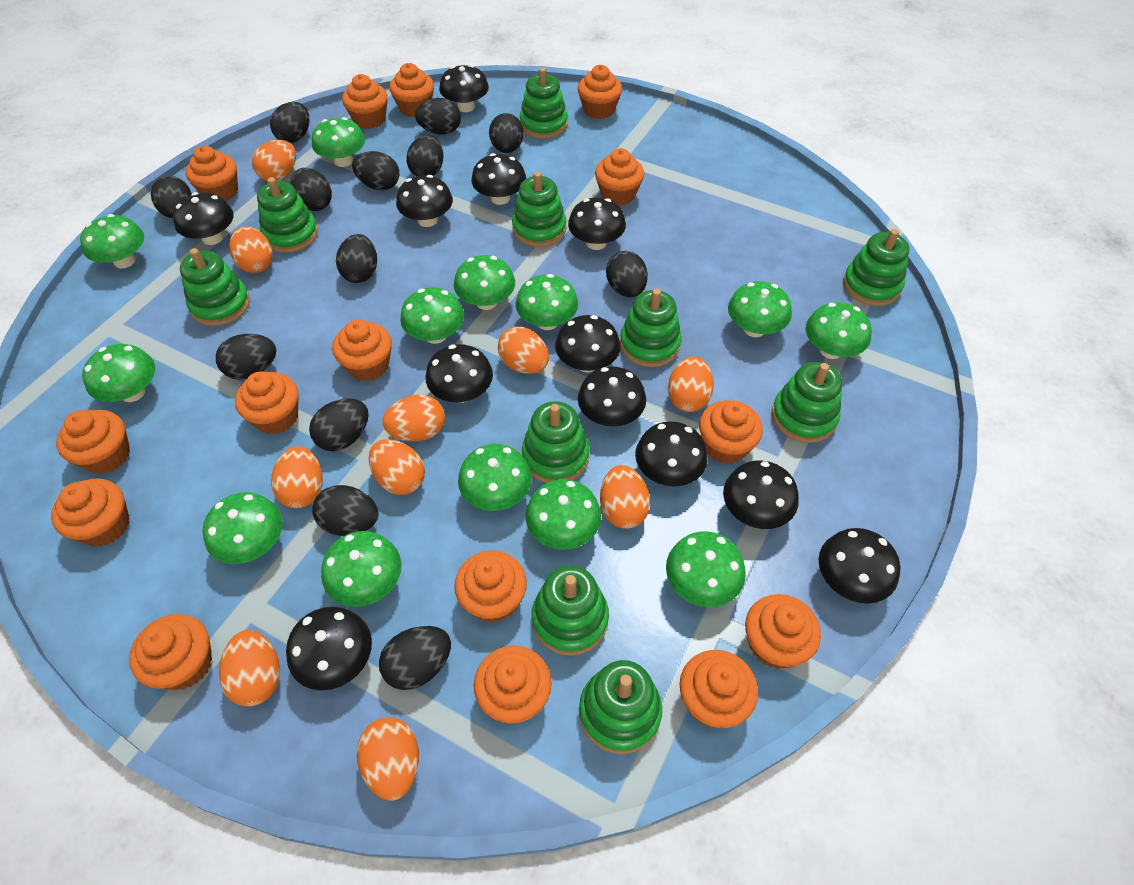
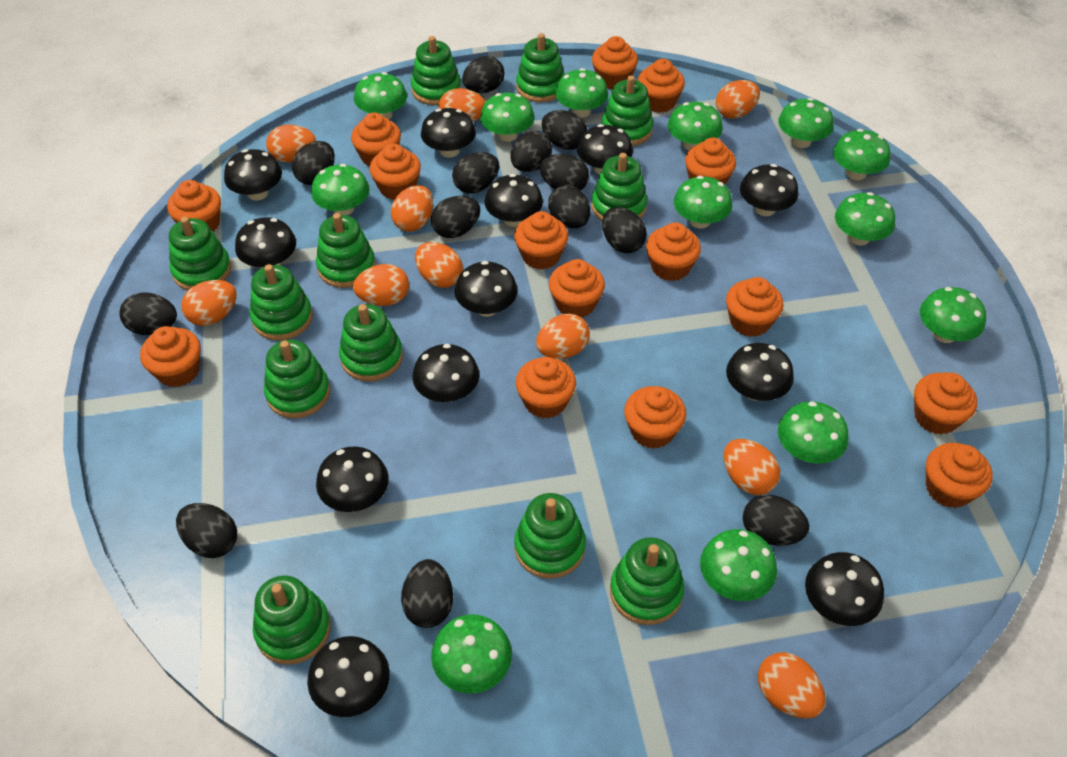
green stacking toy: [180,248,250,326] [257,177,318,253] [512,172,566,247] [520,68,568,139] [522,401,590,483] [532,565,609,656] [579,660,662,754] [620,289,682,367] [772,362,842,443] [843,229,909,306] = 10 -> [169,217,231,290] [250,264,313,341] [253,575,331,665] [264,340,330,419] [316,213,376,288] [339,304,403,381] [411,36,461,105] [514,493,586,579] [516,33,565,102] [591,153,647,221] [602,76,653,146] [610,537,684,625] = 12

